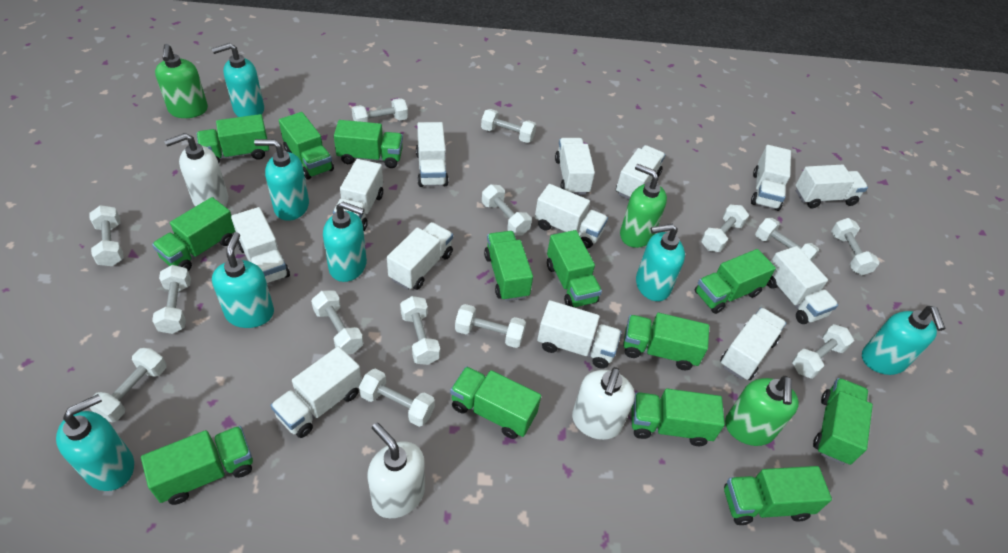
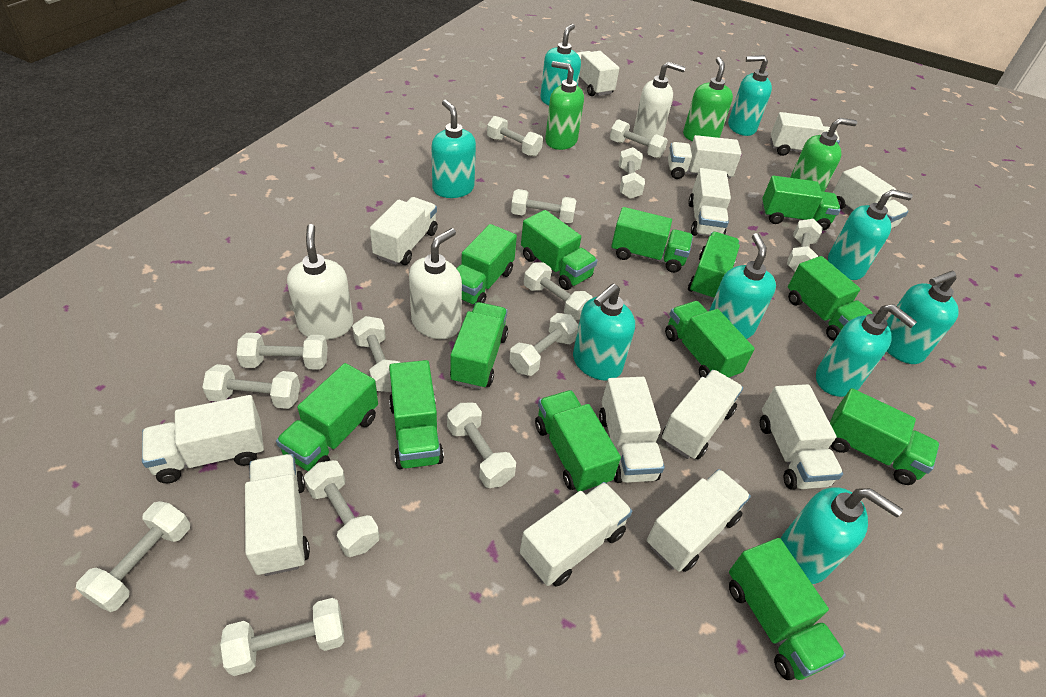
turquoise soap dispenser: [56,394,134,491] [212,43,264,117] [212,232,274,328] [254,139,309,221] [323,202,367,282] [636,224,685,301] [862,306,945,375] = 7 -> [432,100,476,198] [540,24,581,105] [573,283,635,381] [709,233,776,339] [728,55,772,136] [781,487,903,584] [816,304,917,397] [828,189,913,280] [887,271,959,364] = 9

